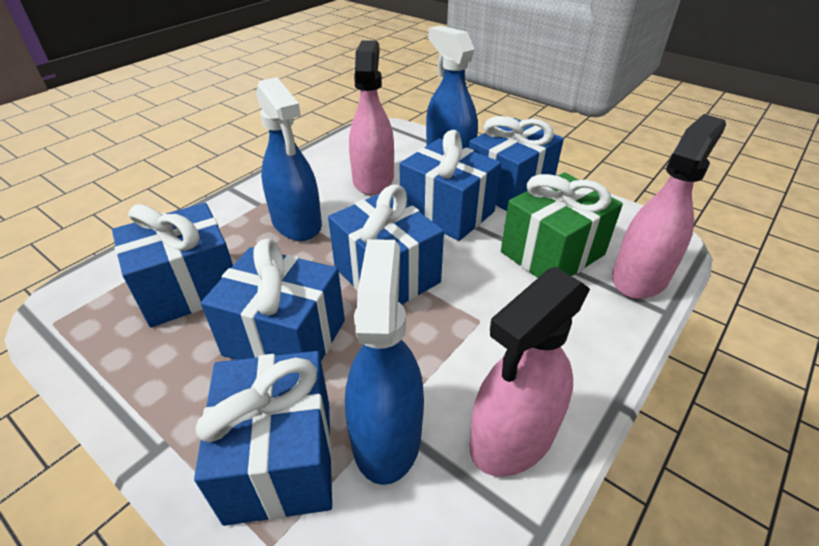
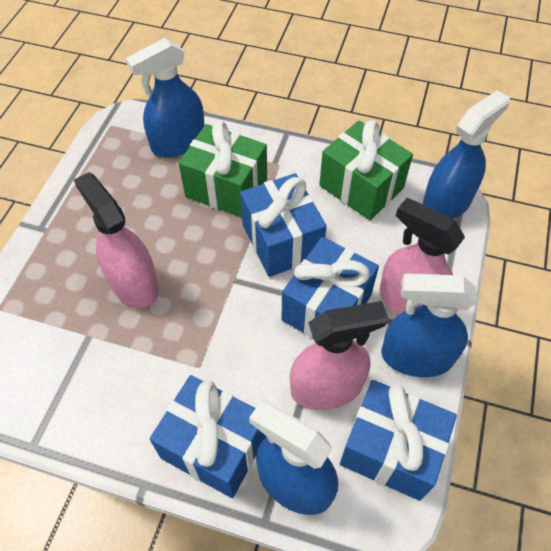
blue gift: [112,203,233,327] [194,351,332,526] [201,239,345,361] [328,184,444,305] [400,130,501,241] [469,116,564,211] = 6 -> [150,375,267,498] [240,173,327,277] [281,237,379,338] [340,380,457,501] = 4
blue spray bottle: [256,77,322,241] [345,239,424,485] [426,26,478,148] = 3 -> [126,38,205,157] [249,401,338,515] [381,273,477,377] [423,90,510,219] = 4
green gift: [501,173,623,278] = 1 -> [179,121,267,218] [319,120,413,220] = 2

